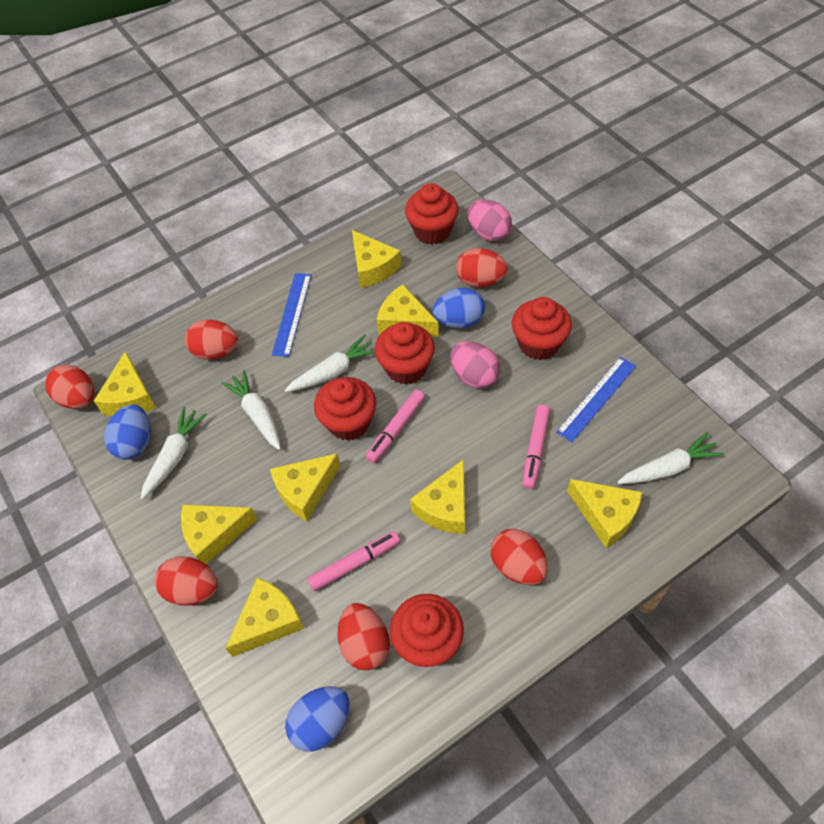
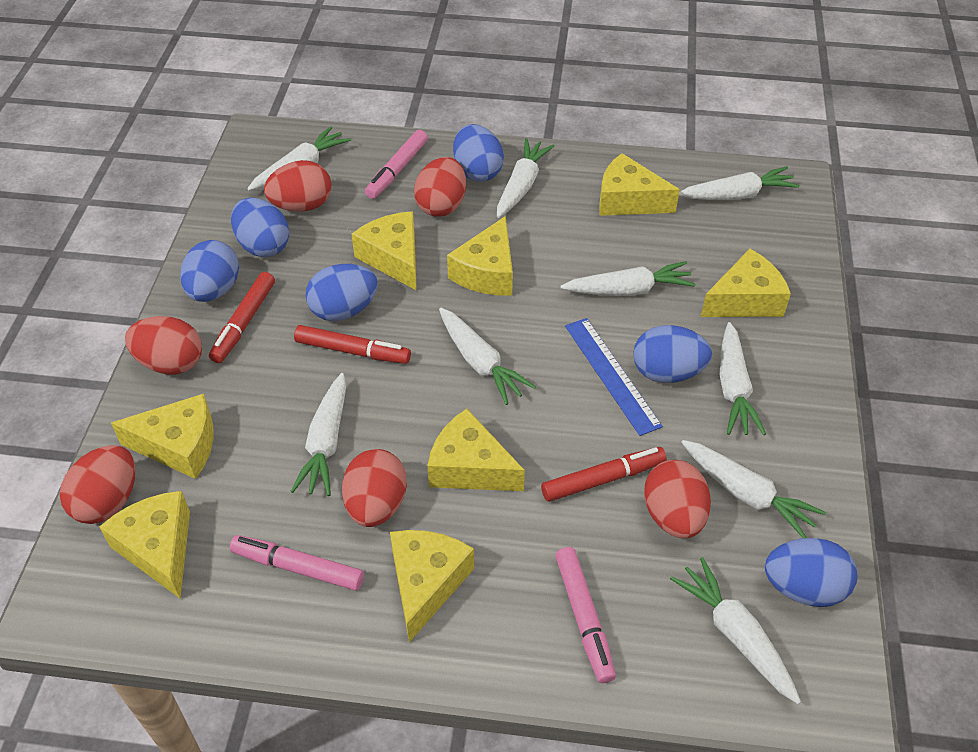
blue egg: [104,404,151,460] [285,686,350,752] [432,288,485,328] = 3 -> [180,240,239,302] [231,198,289,257] [306,264,378,321] [453,124,504,182] [633,325,712,383] [765,538,858,607] = 6
blue ruler: [272,273,311,357] [556,357,636,442] = 2 -> [565,318,663,436] = 1
pink egg: [450,341,500,388] [467,200,512,241] = 2 -> none = 0
red cupcake: [314,377,376,441] [375,322,435,384] [390,594,464,667] [405,183,458,244] [512,297,572,360] = 5 -> none = 0
red marker: none = 0 -> [209,272,275,363] [294,325,411,364] [541,447,667,502] = 3
white carrot: [141,407,207,500] [221,370,281,450] [285,335,375,392] [617,432,724,484] = 4 -> [248,126,351,190] [290,373,346,496] [439,308,536,405] [497,138,554,218] [560,261,696,296] [670,557,801,704] [679,166,800,200] [681,440,826,538] [719,322,766,435] = 9

